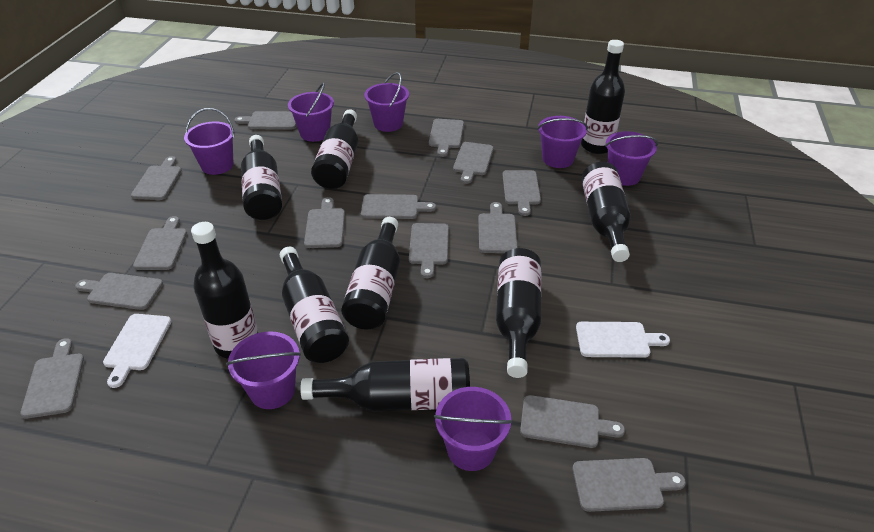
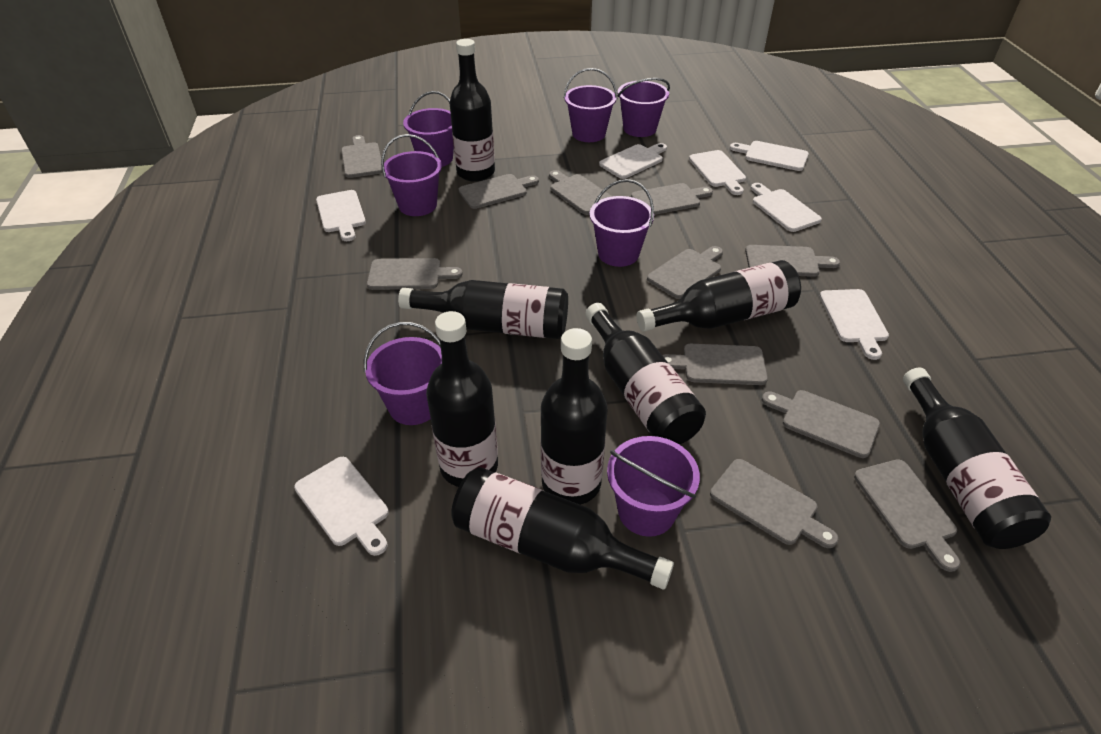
black bottle: [191,222,258,359] [241,135,282,220] [280,247,349,363] [300,358,470,411] [311,109,358,189] [341,217,400,329] [496,248,542,378] [581,40,625,154] [582,162,631,262] = 9 -> [398,280,568,339] [426,311,498,487] [449,39,495,182] [451,467,674,590] [541,328,608,505] [585,303,706,445] [636,260,801,332] [903,367,1051,549] = 8
grey cutting board: [20,338,84,419] [75,273,163,310] [131,156,182,200] [133,216,187,270] [234,111,296,130] [304,197,345,248] [361,194,436,219] [409,223,449,278] [429,119,464,157] [453,142,494,184] [478,202,518,253] [502,170,541,216] [520,395,625,448] [573,458,686,512] = 14 -> [341,135,383,178] [367,258,463,290] [459,174,539,209] [549,170,613,215] [631,183,713,215] [647,246,723,299] [662,344,768,385] [710,459,838,548] [745,245,840,277] [762,390,880,458] [854,459,960,572] = 11
white cutting board: [103,314,171,388] [576,322,670,358] = 2 -> [294,457,389,556] [316,190,366,241] [599,143,667,179] [689,150,746,195] [730,141,809,171] [751,183,822,232] [820,289,889,360] = 7

